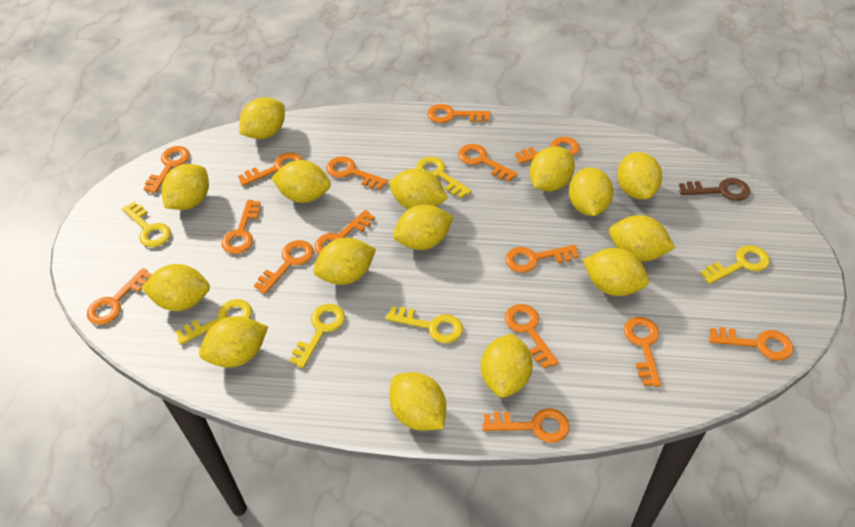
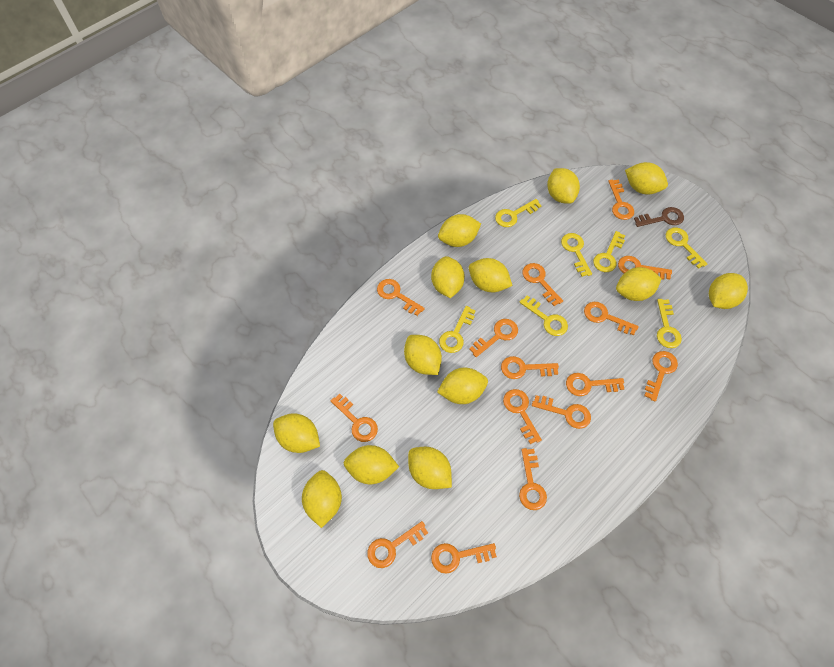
yellow key: [122,202,171,247] [176,299,252,345] [290,304,345,368] [386,306,463,343] [416,157,472,199] [701,245,770,284] = 6 -> [439,306,476,353] [495,199,542,227] [519,295,568,336] [561,233,592,277] [593,231,625,272] [657,299,682,348] [666,227,707,269] = 7
yellow lemon: [142,264,210,311] [161,164,209,210] [199,316,268,368] [239,97,285,139] [272,160,331,203] [313,238,376,285] [389,372,446,431] [390,168,448,209] [393,204,453,250] [481,334,533,398] [530,146,575,192] [569,167,613,216] [583,248,649,296] [609,215,675,262] [617,152,662,199] = 15 -> [273,413,320,453] [302,470,342,528] [343,445,399,484] [404,335,442,375] [408,447,452,489] [431,256,465,298] [437,368,488,404] [438,214,481,247] [469,258,512,292] [547,168,580,204] [616,267,662,301] [625,162,668,195] [709,273,748,309] = 13

